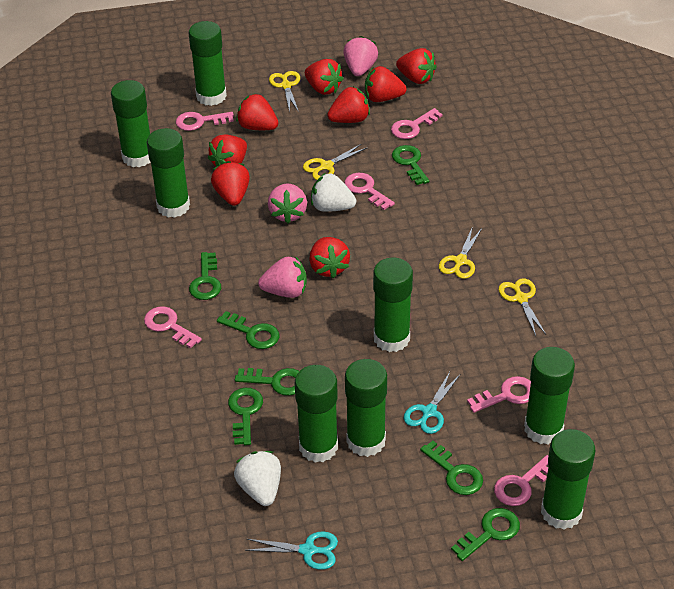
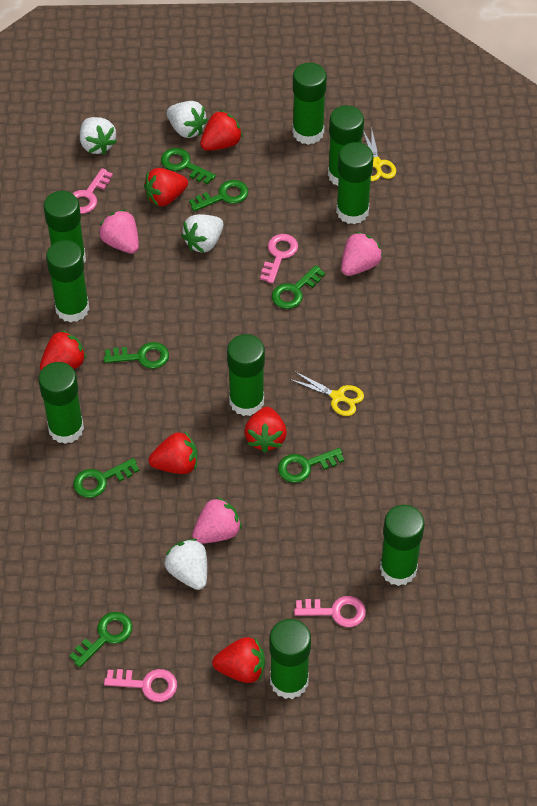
green glue stick: [111,80,150,167] [147,128,190,218] [189,21,227,106] [295,365,338,463] [345,359,387,457] [373,258,413,352] [524,347,575,444] [541,429,595,530] = 8 -> [38,362,84,444] [43,191,86,262] [46,240,89,323] [227,334,265,416] [269,619,311,699] [292,63,327,145] [328,105,364,186] [336,142,373,224] [380,505,424,586] = 9
pink key: [144,306,202,348] [176,112,234,131] [344,173,395,210] [391,108,443,139] [467,376,531,413] [494,455,549,506] = 6 -> [72,168,113,214] [104,669,177,702] [260,234,298,284] [294,596,366,627] = 4
red strawberry: [208,134,247,167] [211,161,250,206] [236,94,278,130] [305,59,344,95] [309,237,350,278] [327,87,370,123] [365,66,407,102] [396,48,437,84] = 8 -> [40,330,86,370] [144,168,188,206] [149,431,198,474] [200,110,243,151] [212,637,265,683] [244,407,287,453] = 6
turquoise scissors: [245,531,338,570] [404,372,460,434] = 2 -> none = 0
white strawberry: [234,451,281,506] [311,173,356,212] = 2 -> [80,117,117,155] [164,539,207,590] [167,101,208,138] [181,214,223,253] = 4
yellow scissors: [269,71,300,112] [303,144,367,180] [439,226,482,279] [499,278,546,336] = 4 -> [289,371,364,416] [363,127,396,181] = 2

